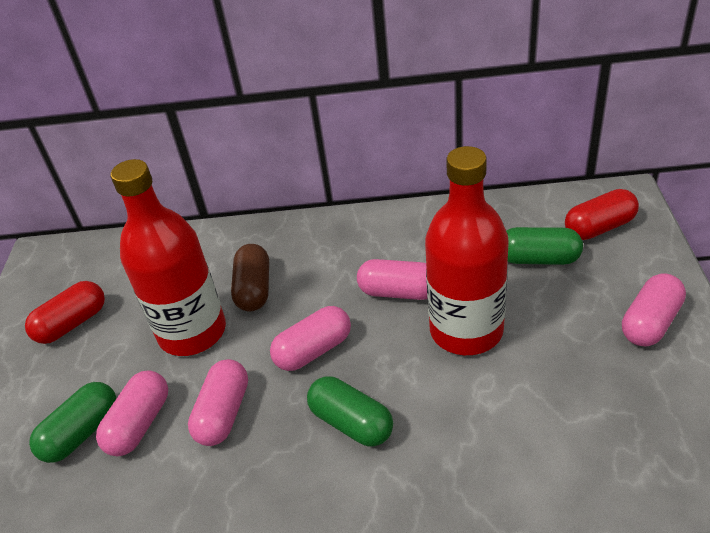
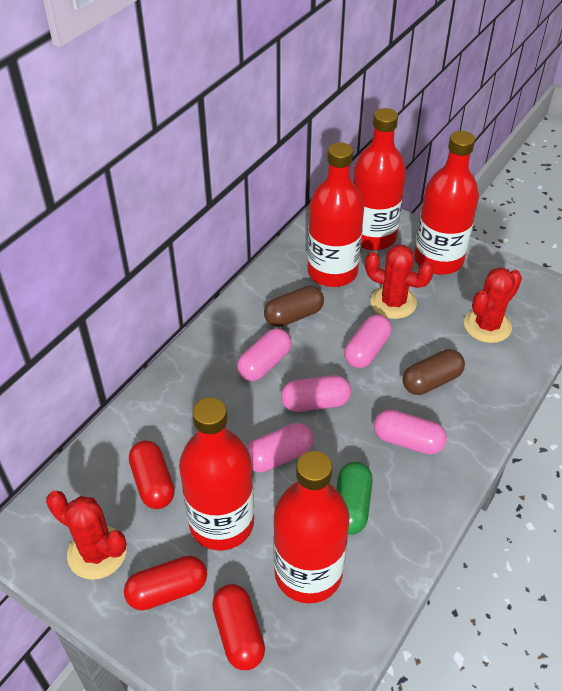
brown capsule: [231,244,269,311] = 1 -> [264,286,324,327] [402,349,465,395] = 2
green capsule: [29,382,117,463] [307,376,393,447] [506,227,583,265] = 3 -> [336,462,373,535] = 1
red bottle: [111,159,226,356] [425,146,509,355] = 2 -> [179,398,254,550] [273,451,350,603] [307,142,364,287] [353,108,406,250] [414,131,479,275] = 5
red cactus: none = 0 -> [46,491,127,580] [365,245,434,319] [464,267,522,343] = 3
red capsule: [25,281,105,344] [565,189,639,240] = 2 -> [124,556,207,610] [129,441,175,509] [212,584,265,670] = 3

